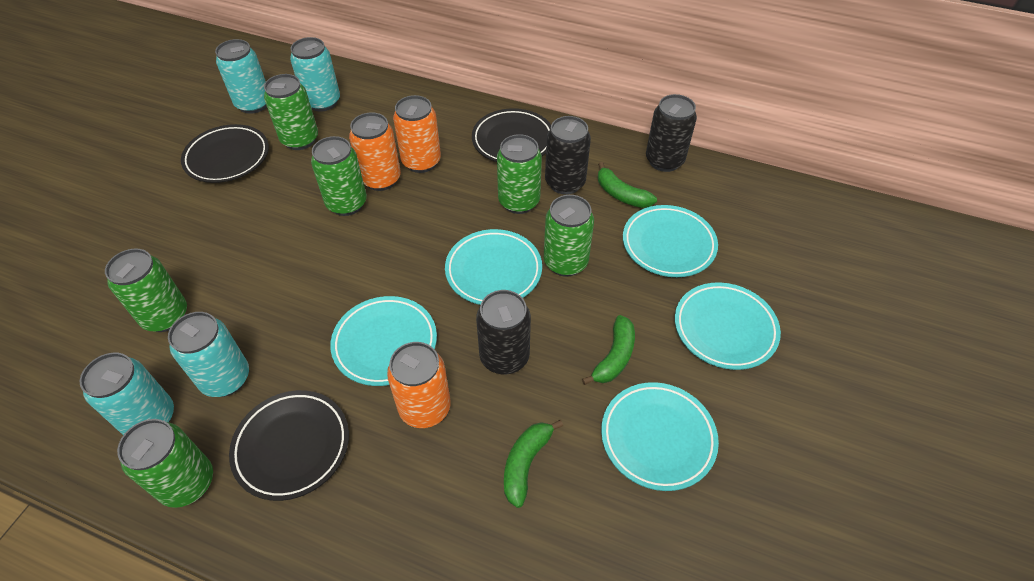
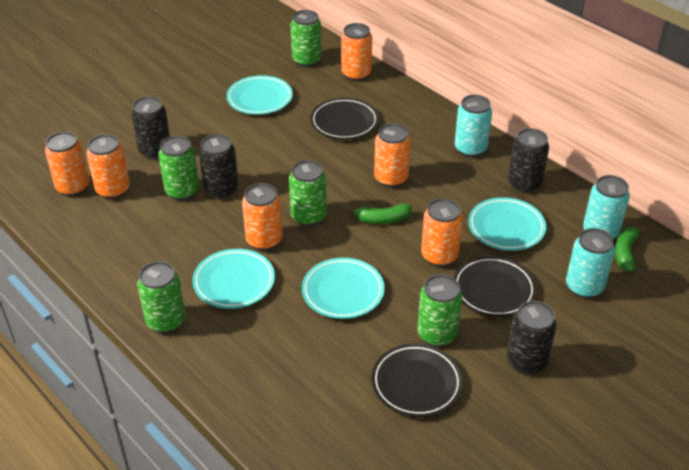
black can: [476,290,531,375] [545,116,591,195] [646,94,697,172] = 3 -> [131,96,170,159] [199,134,238,199] [506,301,557,375] [508,128,549,193] = 4
green banana: [504,420,563,508] [582,315,635,385] [598,162,657,208] = 3 -> [348,204,412,224] [615,226,645,272] = 2
green can: [105,248,187,332] [117,419,213,508] [264,74,318,150] [311,136,367,216] [497,134,542,214] [544,195,594,277] = 6 -> [137,261,185,333] [158,135,199,201] [289,160,327,226] [290,10,322,67] [417,274,463,347] = 5
orange can: [349,112,401,191] [387,342,451,428] [393,95,441,173] = 3 -> [45,131,90,196] [86,134,130,199] [242,183,283,251] [341,23,372,81] [374,123,411,188] [421,198,463,267] = 6
turquoise can: [80,353,174,435] [168,312,249,397] [215,39,267,114] [290,37,340,112] = 4 -> [455,95,492,157] [566,228,615,299] [583,175,630,239] = 3
turquoise plate: [330,296,437,386] [445,229,542,305] [601,382,719,491] [623,205,718,277] [675,282,781,370] = 5 -> [192,249,275,309] [226,75,293,115] [302,258,385,319] [468,197,546,251] = 4

